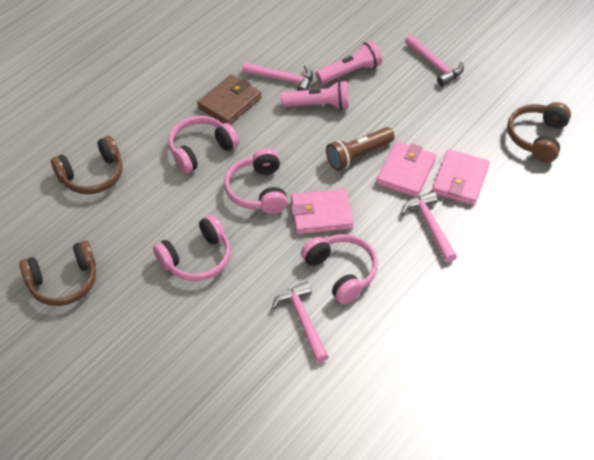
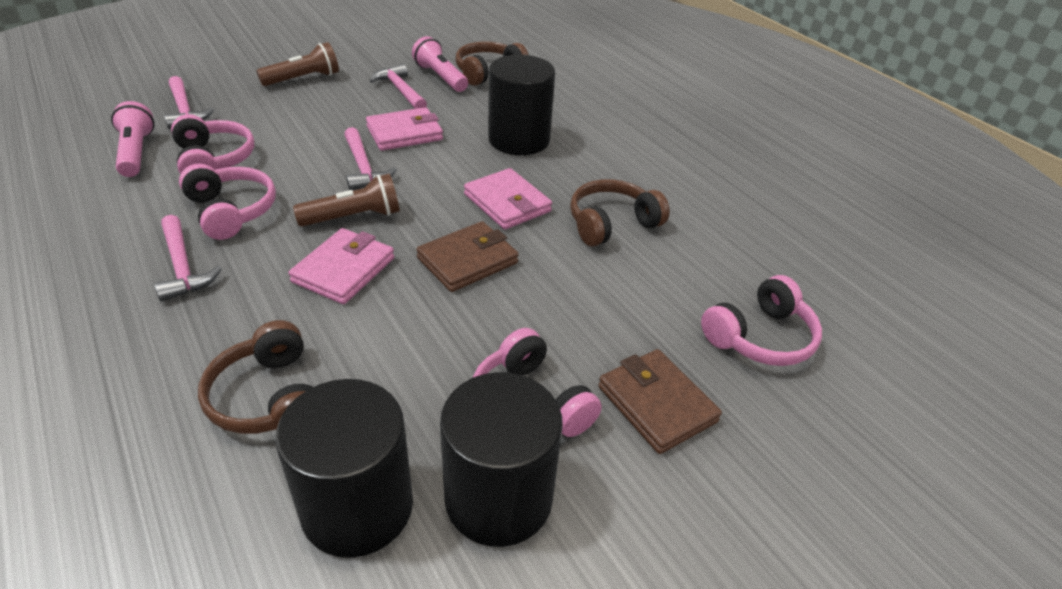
black cylinder: none = 0 -> [275,379,413,558] [440,372,563,547] [488,55,555,155] = 3
brown flashlight: [326,127,395,170] = 1 -> [256,42,339,86] [293,174,400,226] = 2
brown wallet: [197,75,261,124] = 1 -> [416,221,519,292] [598,349,722,454] = 2

